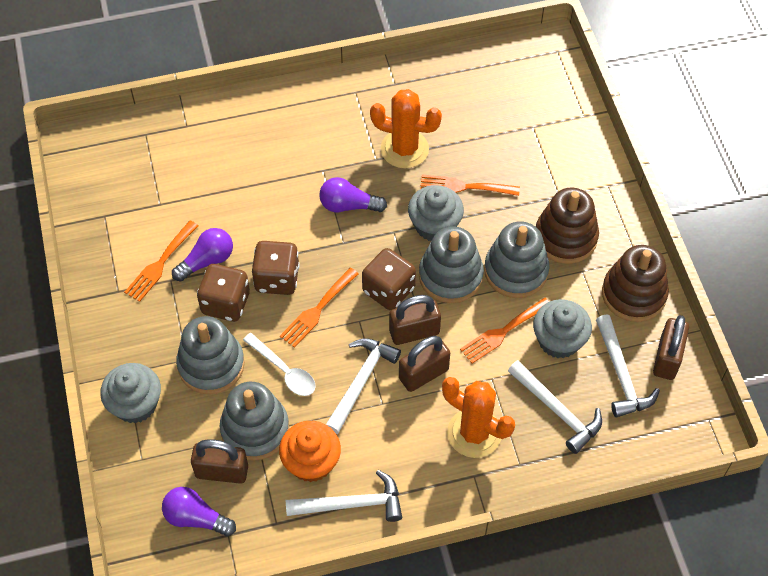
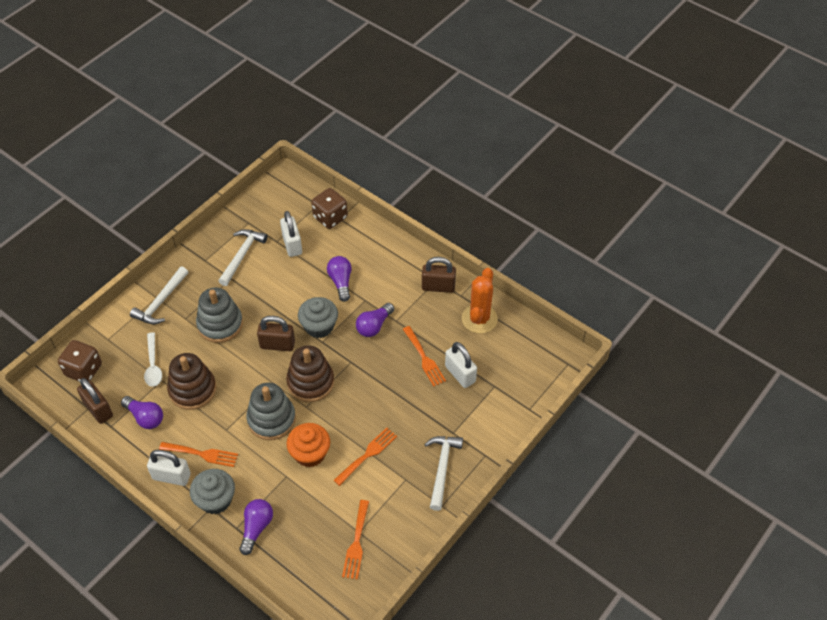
brown dice: [197,264,250,322] [252,241,300,295] [362,248,416,310] = 3 -> [58,340,102,382] [311,188,348,229] = 2
brown padlock: [191,439,248,484] [389,295,441,345] [399,336,450,392] [653,315,689,380] = 4 -> [77,378,113,424] [257,316,295,351] [422,257,456,293] = 3
grey cupcake: [100,363,161,423] [408,185,464,241] [533,299,592,358] = 3 -> [190,469,235,514] [298,297,338,338] = 2
grey stacking toy: [176,316,245,394] [220,382,289,461] [419,226,484,303] [484,221,549,298] = 4 -> [196,287,243,343] [246,383,296,440] = 2
orange cactus: [370,89,442,168] [442,377,515,458] = 2 -> [462,268,498,334] = 1
purple light bulb: [162,487,236,536] [172,228,233,282] [319,177,387,212] = 3 -> [121,396,163,429] [239,499,273,555] [327,256,352,302] [356,303,394,337] = 4
white hammer: [286,470,402,522] [326,338,401,434] [508,360,602,454] [596,314,660,417] = 4 -> [130,267,188,324] [218,229,267,286] [424,436,463,511] = 3
white padlock: none = 0 -> [147,450,191,486] [280,211,302,257] [445,342,477,388] = 3

